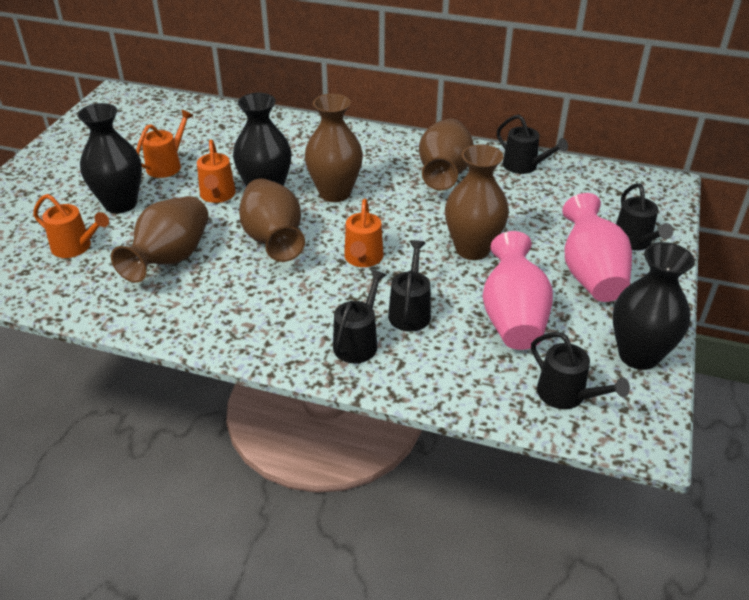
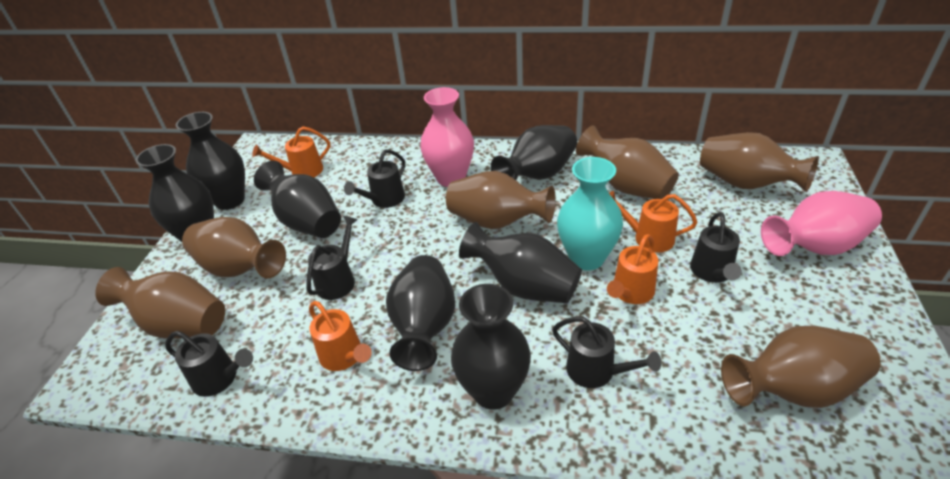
black vase: [78,103,142,213] [233,93,291,187] [613,242,695,370] = 3 -> [136,144,214,242] [176,112,245,210] [254,161,341,238] [386,255,455,371] [451,284,531,410] [459,222,582,303] [491,125,577,180] = 7
brown vase: [111,196,209,283] [239,178,305,262] [305,94,363,202] [419,119,474,190] [445,144,509,260] = 5 -> [95,267,225,339] [182,217,286,278] [446,171,556,229] [576,125,679,199] [700,132,819,192] [721,326,881,408] = 6
turquoise vase: none = 0 -> [557,157,623,271] = 1

